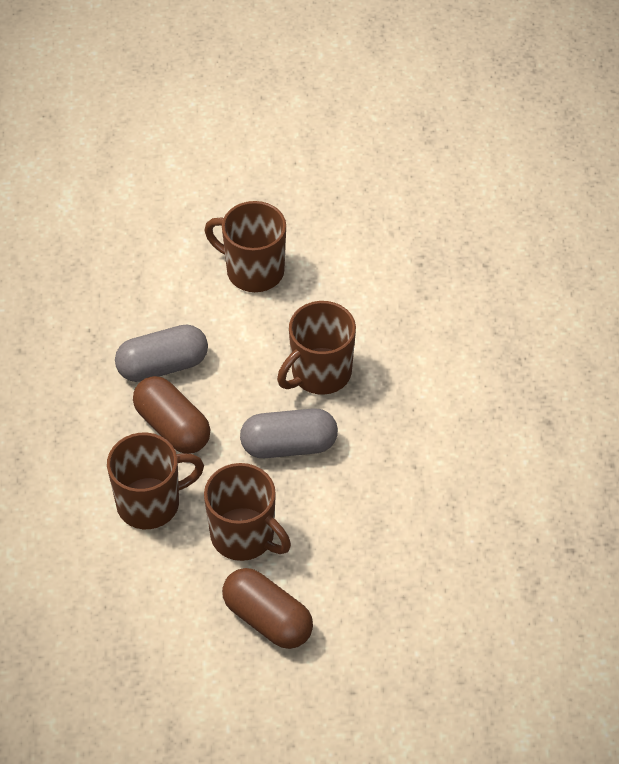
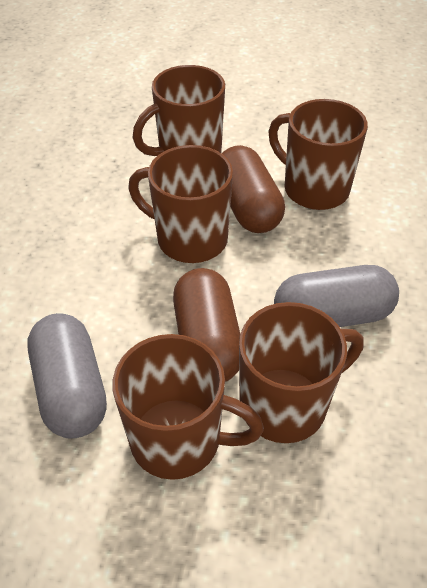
brown mug: [107,433,204,529] [204,463,291,561] [205,201,286,292] [277,301,356,395] = 4 -> [113,334,264,480] [128,145,233,263] [133,65,225,156] [239,302,364,443] [269,99,368,210] = 5

